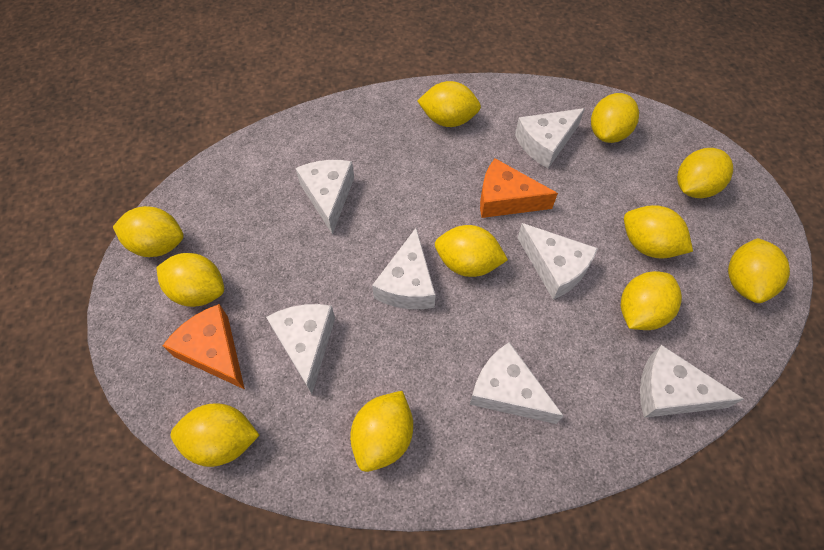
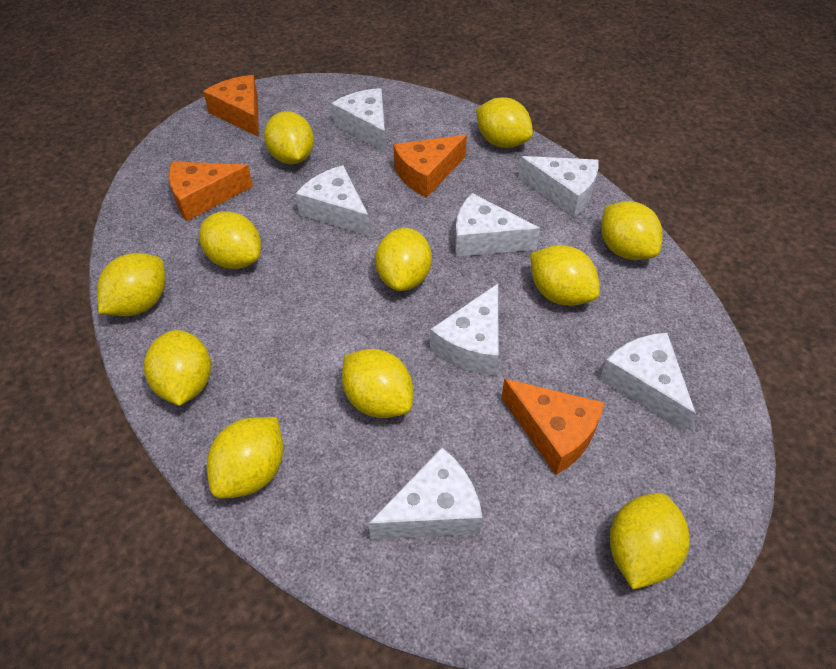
orange cheese: [162,304,245,390] [480,158,558,218] = 2 -> [169,161,253,221] [203,75,259,137] [393,135,467,197] [501,379,605,475] = 4

